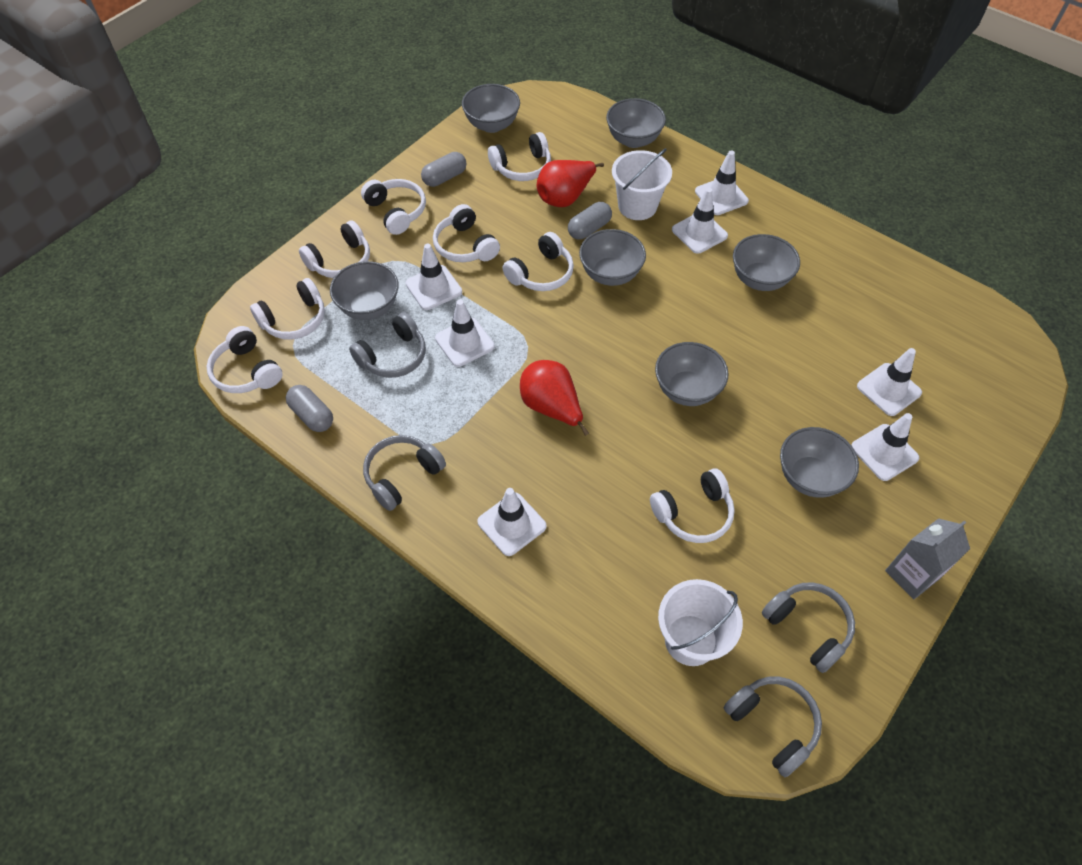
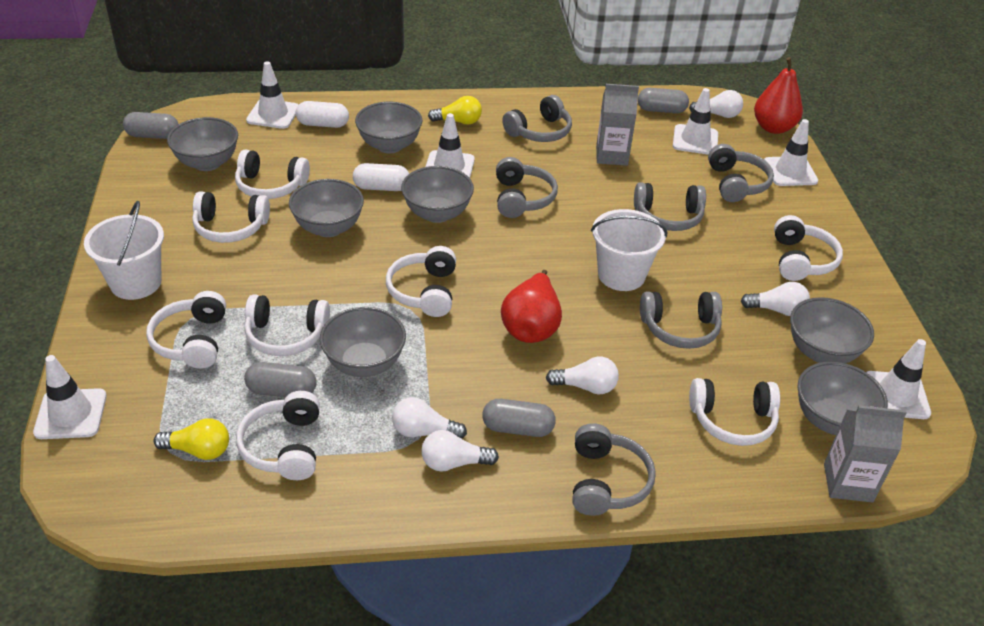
grey capsule: [286,385,333,432] [421,152,466,187] [568,202,612,240] = 3 -> [123,112,178,139] [244,362,317,397] [482,399,556,437] [638,88,689,113] = 4
grey carton: [885,518,970,599] = 1 -> [596,84,639,166] [824,406,907,502] = 2
grey headphones: [349,312,426,378] [363,435,446,511] [724,676,822,777] [762,582,855,673] = 4 -> [496,157,558,218] [502,95,572,142] [572,423,656,516] [634,182,706,231] [640,292,722,349] [708,144,774,202] = 6
white capsule: none = 0 -> [296,101,349,128] [353,163,409,191] = 2
white light bulb: none = 0 -> [392,397,467,439] [421,430,499,472] [546,357,619,395] [689,90,743,118] [741,282,810,316] = 5
white traffic cone: [406,244,462,310] [435,299,494,367] [477,488,546,556] [672,188,728,254] [695,150,749,215] [851,413,919,481] [857,348,922,416] = 7 -> [33,355,107,439] [246,61,299,129] [425,113,475,178] [673,88,718,155] [764,119,818,186] [866,339,931,419] = 6
yellow light bulb: none = 0 -> [154,418,229,460] [428,96,482,125] = 2

